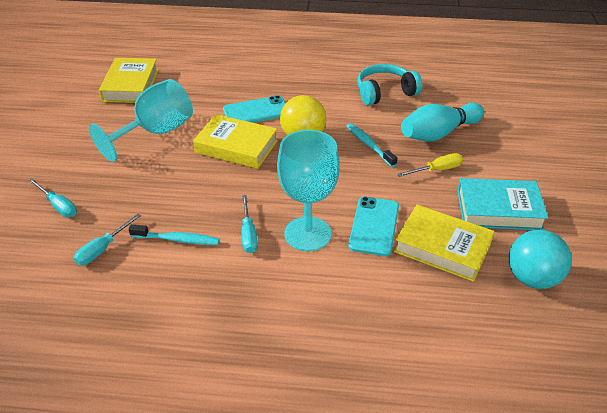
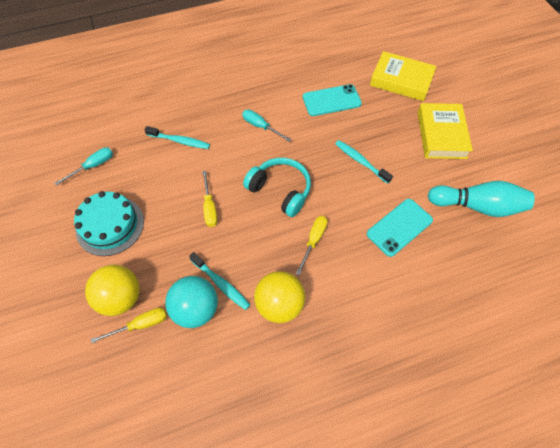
turquoise book: [457,178,548,230] = 1 -> none = 0
turquoise cake: none = 0 -> [74,191,144,256] = 1
turquoise goblet: [89,79,193,162] [277,130,340,251] = 2 -> none = 0
turquoise screwdriver: [28,178,77,217] [74,214,141,265] [241,195,258,253] = 3 -> [55,147,113,186] [242,109,291,142] = 2
turquoise toothbrush: [129,224,220,245] [346,123,397,167] = 2 -> [145,126,210,149] [189,252,250,310] [335,140,393,184] = 3
yellow ball: [280,95,326,135] = 1 -> [85,265,140,316] [254,271,305,323] = 2
yellow book: [99,58,158,103] [193,114,278,169] [394,205,494,282] = 3 -> [370,51,436,101] [418,103,473,159] = 2
yellow screwdriver: [397,153,463,177] = 1 -> [91,308,167,343] [202,171,217,227] [296,216,328,275] = 3

